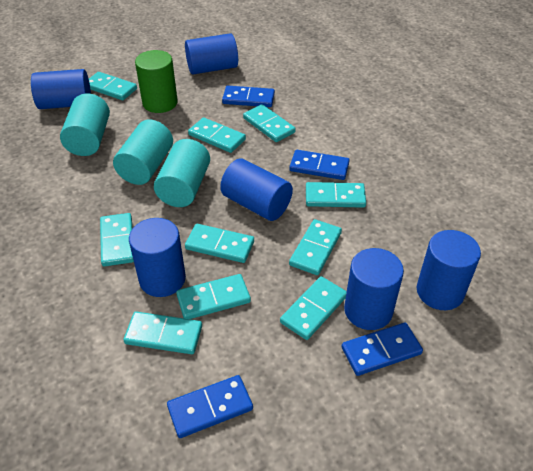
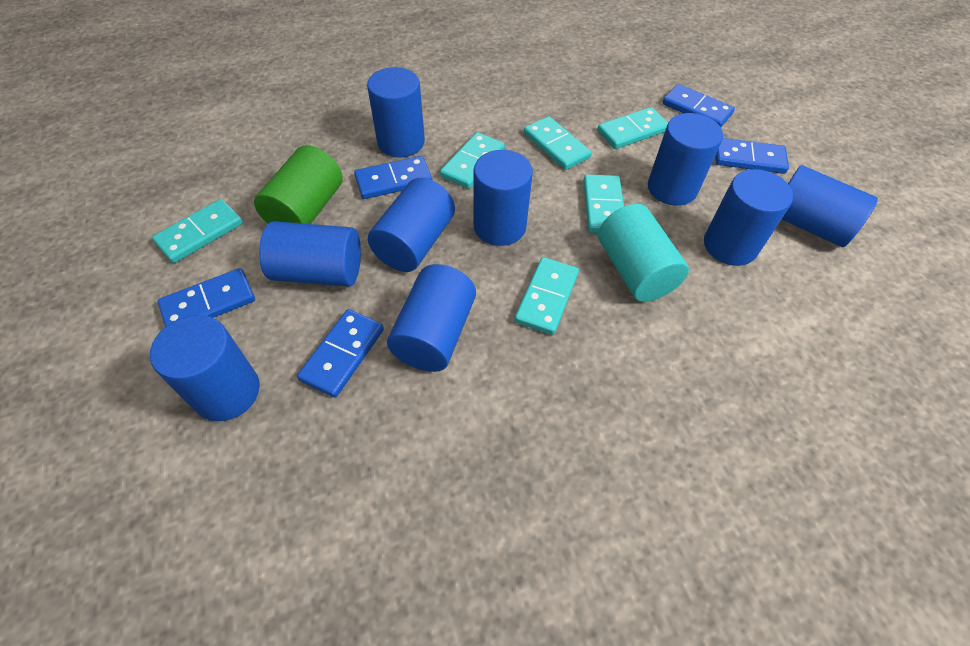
blue cylinder: [31,69,91,109] [129,218,186,297] [185,33,238,75] [220,158,293,221] [344,248,404,330] [417,230,481,310] = 6 -> [150,315,260,421] [259,221,361,287] [367,67,425,157] [368,178,455,272] [387,264,476,372] [474,150,533,246] [648,113,723,206] [704,169,793,266] [782,165,878,247] = 9
blue domino: [167,375,253,438] [222,86,275,107] [289,150,350,180] [342,322,423,376] = 4 -> [157,268,255,327] [297,309,384,398] [354,156,432,199] [663,84,735,127] [715,138,789,174] = 5
turquoise cylinder: [60,93,110,156] [113,120,173,185] [154,139,210,207] = 3 -> [598,204,689,302] = 1
turquoise domino: [89,72,137,100] [100,213,134,267] [123,312,202,354] [176,274,251,319] [185,224,254,263] [188,117,246,153] [243,104,296,142] [280,276,347,340] [289,219,342,275] [306,182,366,208] = 10 -> [152,199,243,263] [440,132,505,189] [514,257,579,335] [524,116,591,170] [583,175,624,233] [597,107,668,149] = 6

